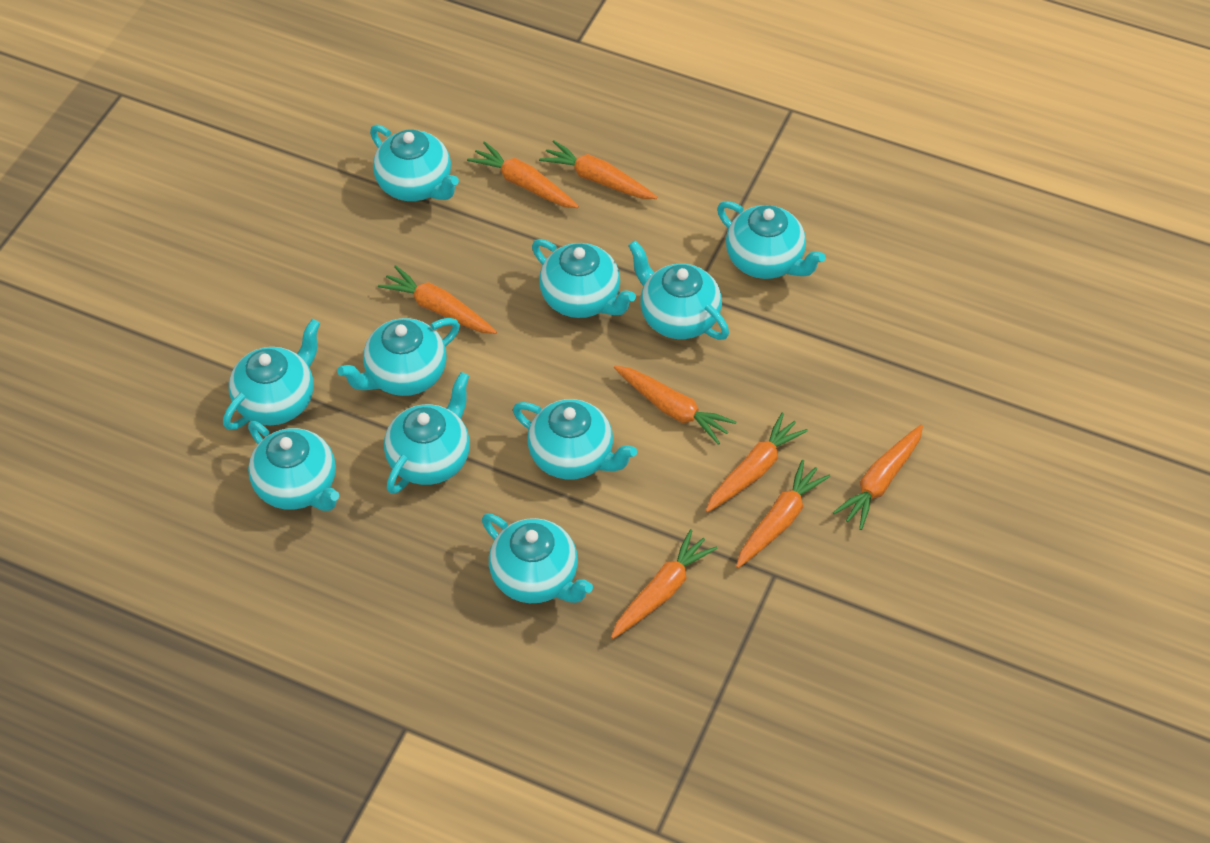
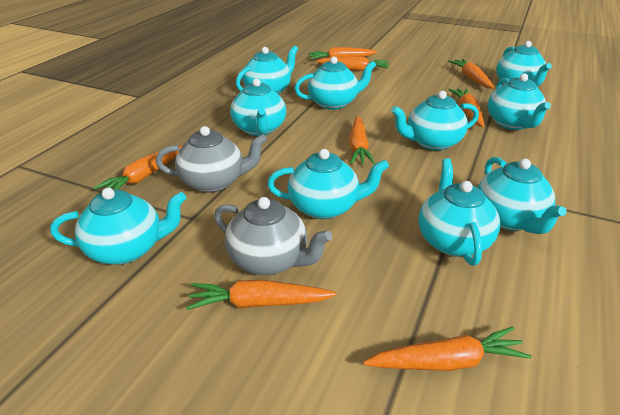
grey teapot: none = 0 -> [156,126,267,193] [214,197,332,275] = 2

